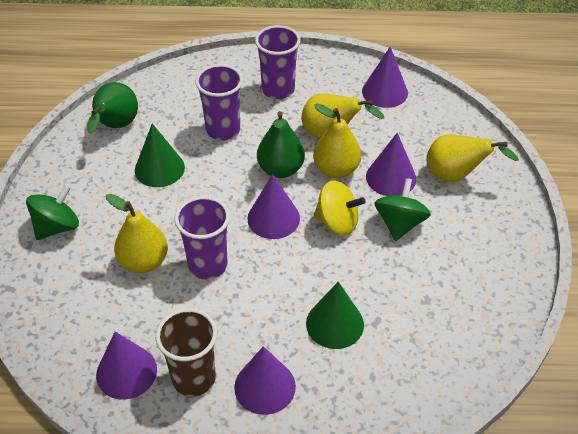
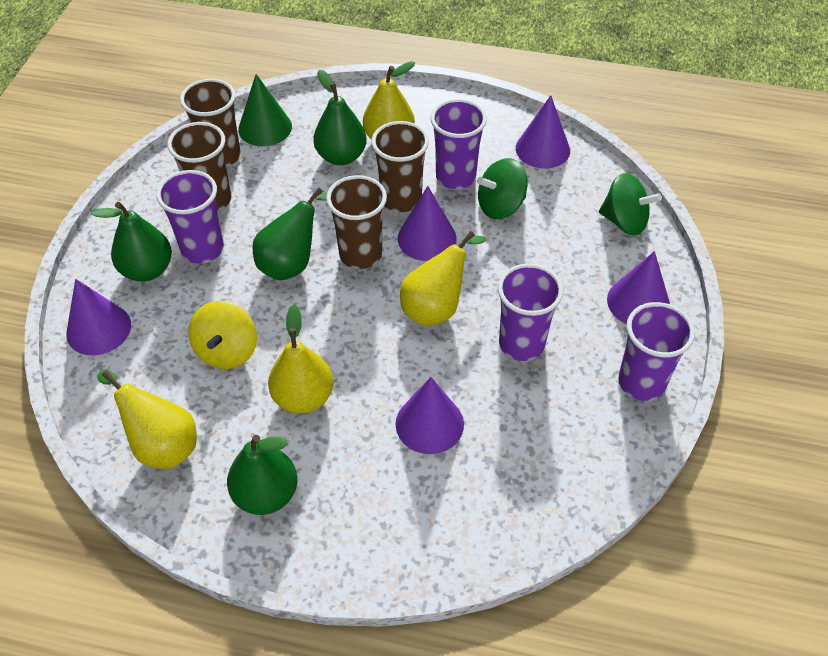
brown cup: [155,308,217,397] = 1 -> [167,122,231,212] [180,79,241,167] [326,175,387,269] [372,121,429,212] = 4
green cone: [135,124,185,187] [306,282,364,349] = 2 -> [238,74,292,146] = 1
green pear: [87,82,138,134] [257,111,305,178] = 2 -> [91,202,172,281] [227,435,297,515] [252,187,327,281] [313,70,367,165] = 4
purple cup: [175,196,230,279] [195,64,243,140] [255,25,300,99] = 3 -> [156,170,224,264] [431,99,487,189] [498,264,563,361] [618,302,695,401] = 4

